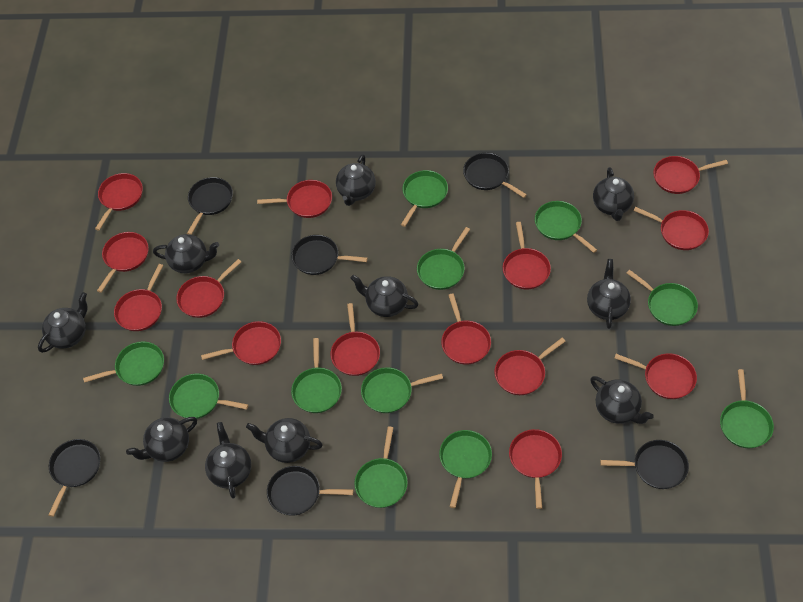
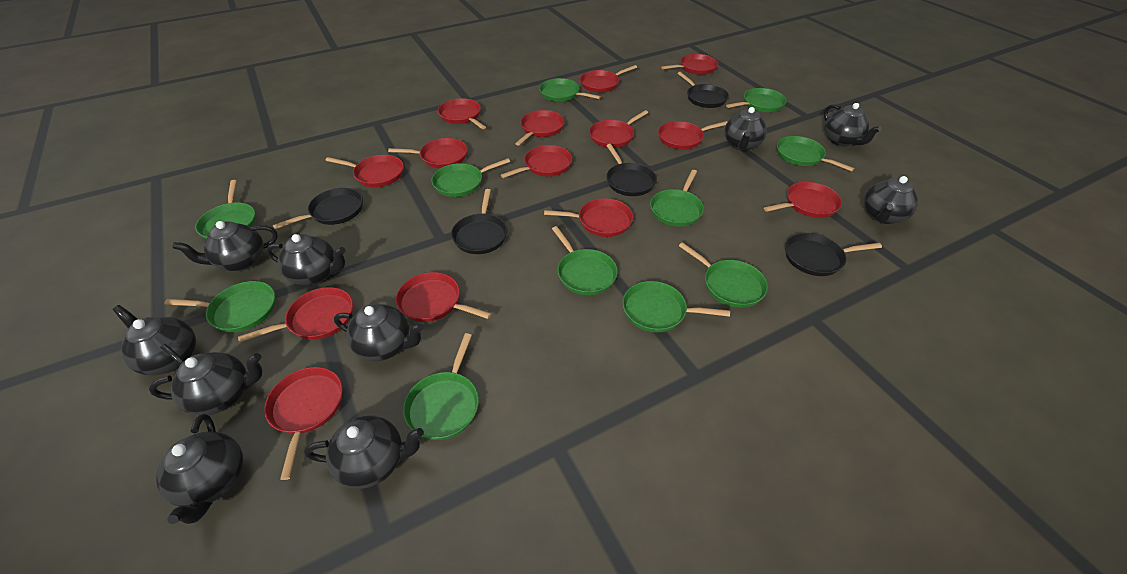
black pan: [48,439,100,517] [187,177,233,235] [267,466,353,516] [291,235,368,275] [463,153,527,198] [600,440,689,489] = 6 -> [272,188,363,229] [451,189,508,254] [606,144,657,196] [677,72,729,108] [785,233,882,276] = 5

